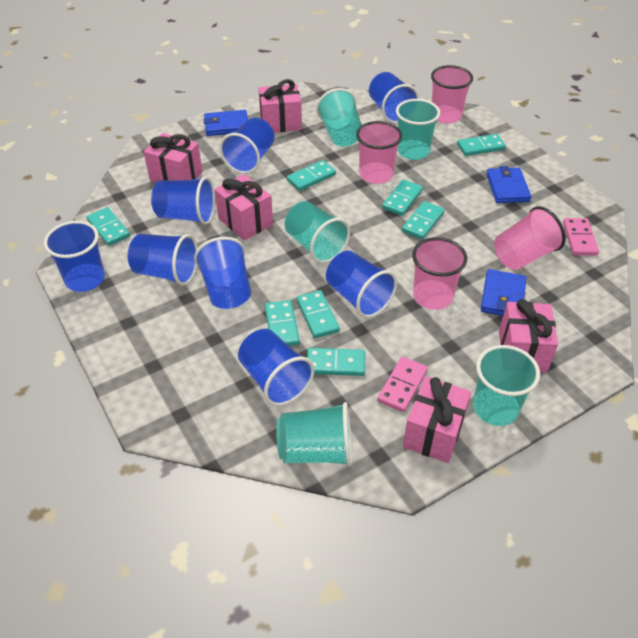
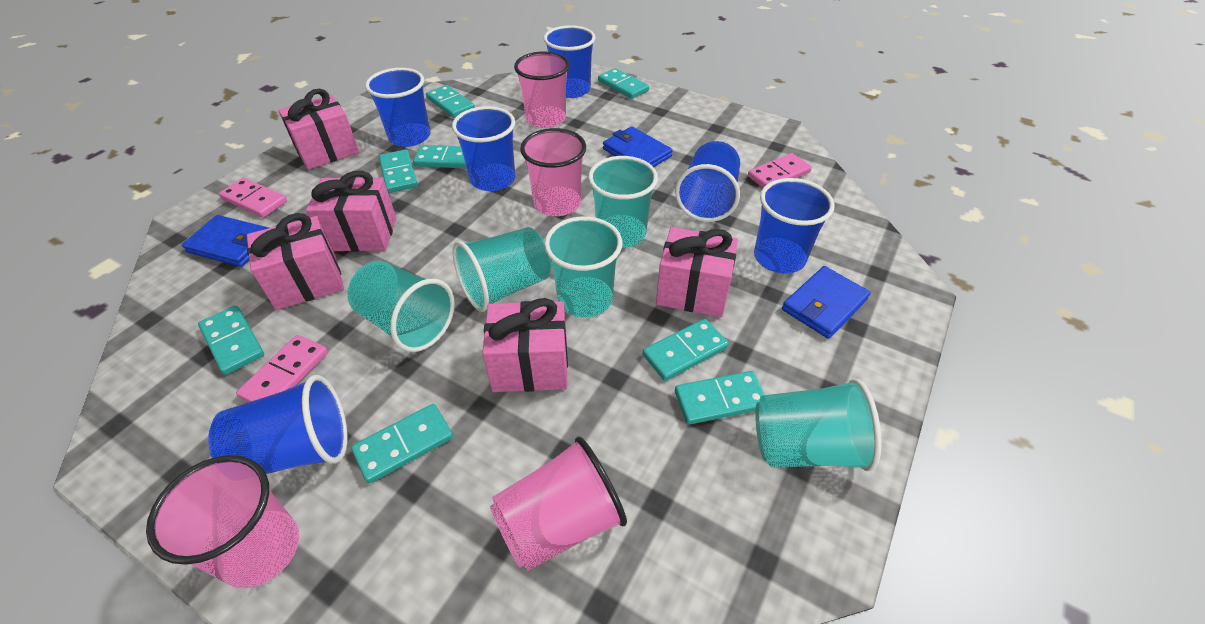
blue cup: [44,221,105,292] [127,234,198,286] [151,176,215,225] [194,237,251,309] [220,118,274,174] [238,329,315,406] [326,250,397,318] [369,72,419,124] = 8 -> [208,375,347,474] [365,68,431,147] [452,106,515,191] [544,25,596,98] [675,141,740,222] [754,178,835,274] = 6
pink domino: [377,356,428,412] [563,218,599,255] = 2 -> [219,178,287,218] [236,335,328,402] [748,153,812,188] = 3

